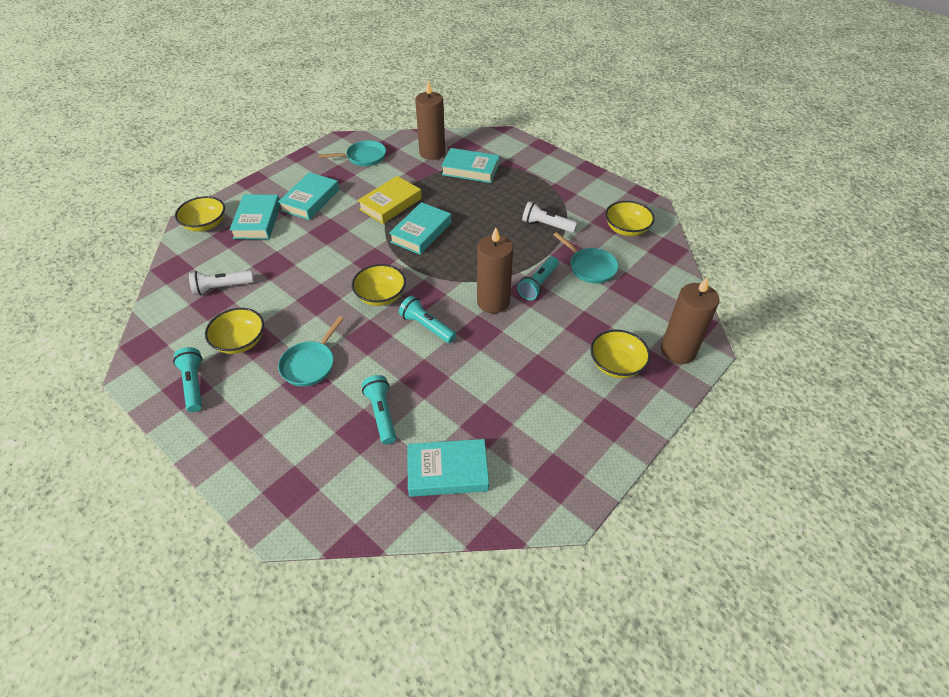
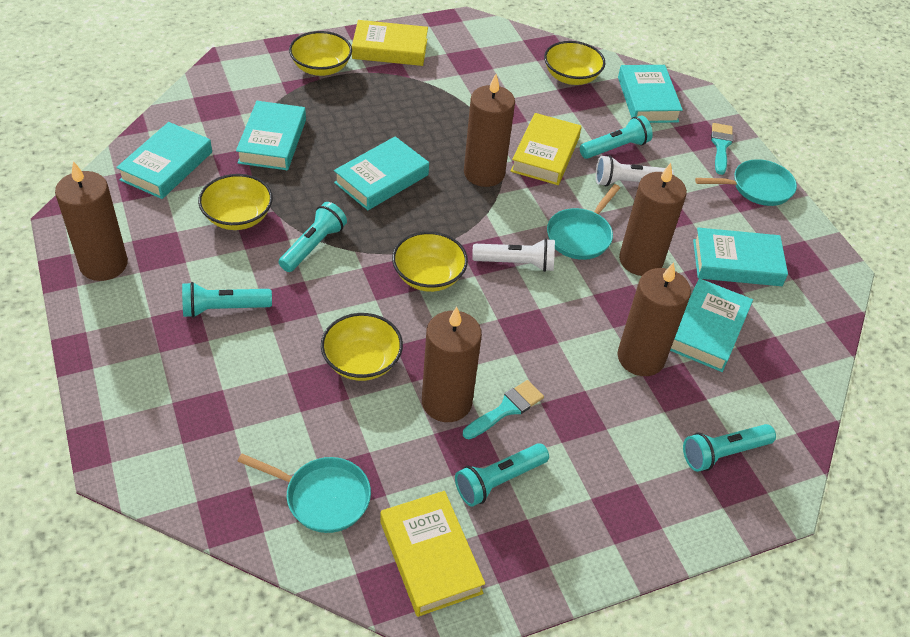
brown candle: [415,81,445,160] [477,227,513,313] [661,277,719,364] = 3 -> [55,161,128,281] [422,307,482,422] [464,74,515,187] [617,262,691,376] [619,163,687,276] = 5
turquoise book: [229,195,280,239] [278,172,339,220] [389,202,452,255] [407,439,489,497] [441,148,499,183] = 5 -> [116,122,212,199] [236,101,306,170] [334,136,429,210] [618,65,683,123] [670,279,753,372] [693,228,788,286] = 6
turquoise brush: none = 0 -> [463,380,544,439] [711,123,733,175] = 2
turquoise flashlight: [173,347,203,412] [362,375,396,444] [399,296,456,343] [517,256,559,300] = 4 -> [182,282,272,318] [279,202,347,272] [455,443,549,507] [580,115,653,159] [683,424,776,472] = 5
yellow book: [358,176,422,224] = 1 -> [352,20,428,66] [380,491,485,617] [510,113,581,185] = 3

